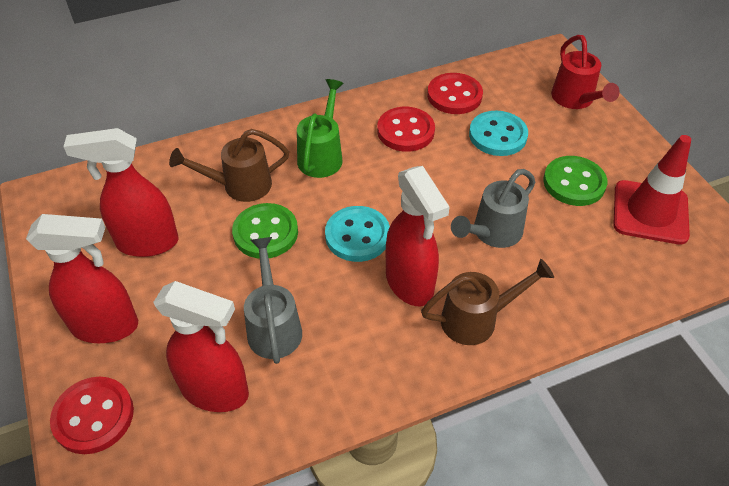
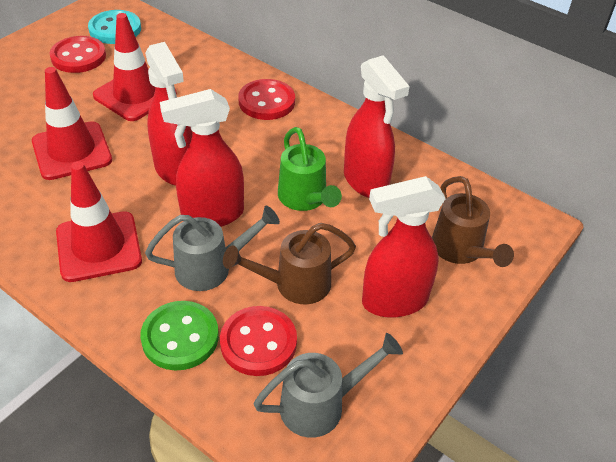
green button: [232,203,298,259] [543,156,607,206] = 2 -> [140,301,219,371] = 1
red traffic cone: [613,135,691,245] = 1 -> [32,67,112,180] [56,161,142,282] [93,13,177,121] = 3
red watering can: [551,35,620,109] = 1 -> none = 0
turquoise button: [325,206,390,262] [469,111,528,156] = 2 -> [88,10,141,44] = 1

